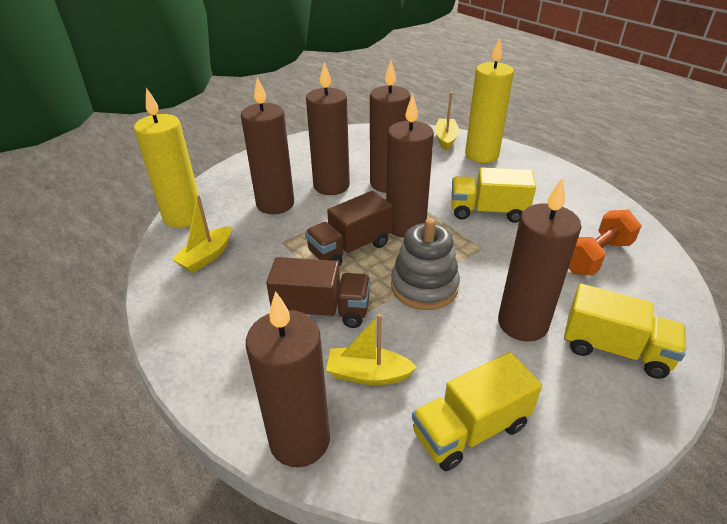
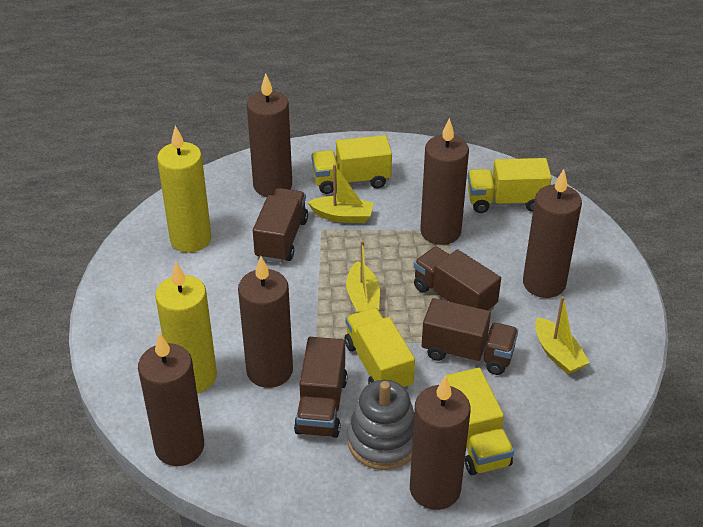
brown truck: [266,257,370,328] [305,191,393,267] = 2 -> [253,188,308,263] [294,337,348,438] [414,247,501,311] [422,298,518,375] = 4
orange dumbbell: [569,210,642,275] = 1 -> none = 0
yellow truck: [412,352,542,471] [451,167,536,223] [564,284,685,379] = 3 -> [311,135,392,194] [345,308,415,389] [446,368,514,475] [468,158,552,213] = 4

